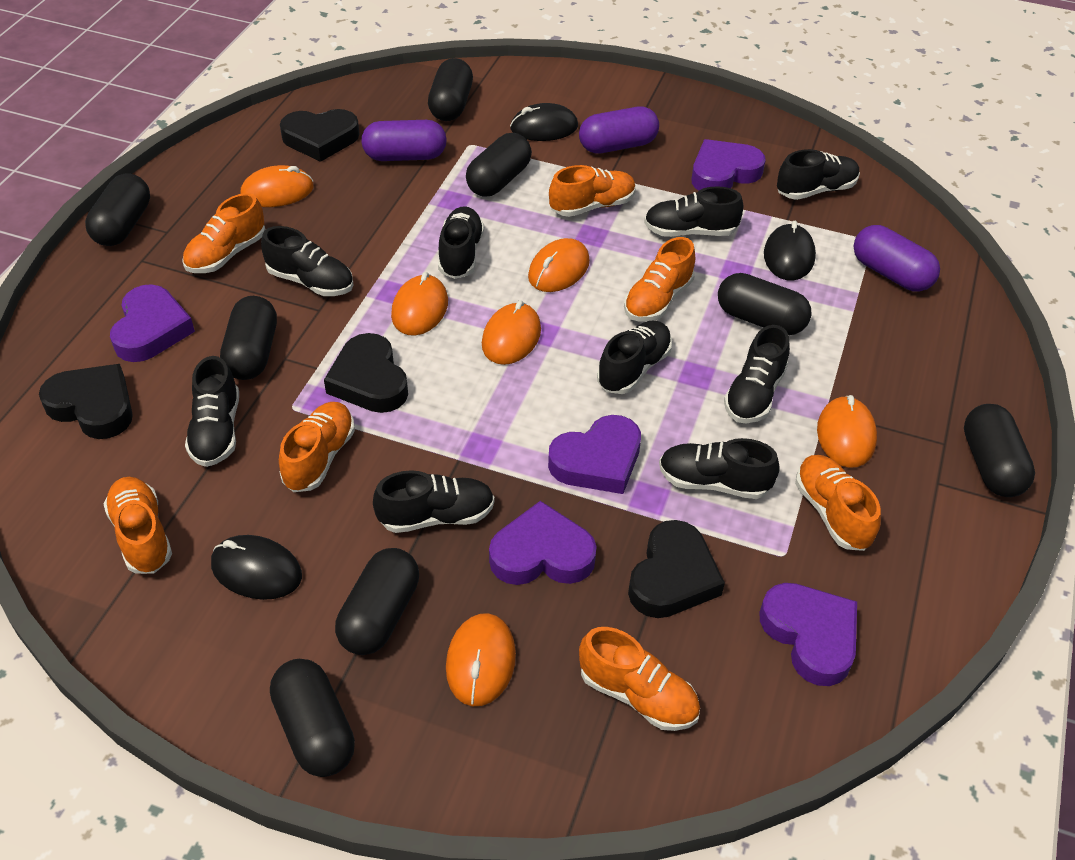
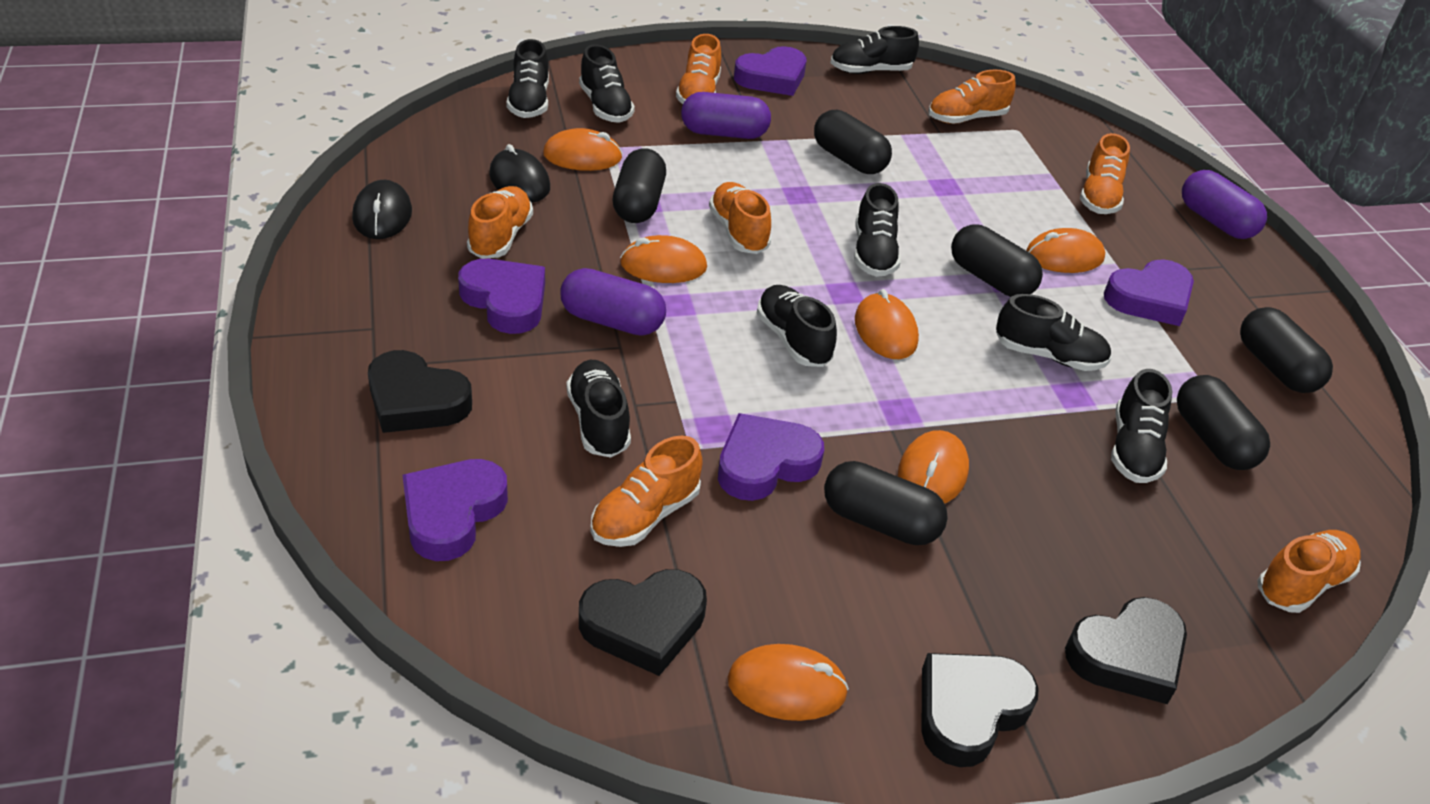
black capsule: [85,173,150,246] [220,296,277,380] [270,659,355,777] [335,548,419,655] [428,58,473,121] [466,133,532,197] [718,273,812,335] [964,404,1035,497] = 8 -> [613,148,666,223] [814,110,892,174] [824,461,948,545] [951,224,1043,297] [1177,375,1270,470] [1240,307,1333,393] = 6
black mouse: [211,535,302,600] [510,103,578,141] [764,221,816,280] = 3 -> [352,180,412,239] [489,144,550,203] = 2
black shoe: [185,356,239,467] [261,226,354,296] [373,470,495,533] [438,206,484,279] [597,321,672,394] [644,186,743,237] [659,438,780,499] [724,325,790,424] [777,149,860,200] = 9 -> [506,39,549,118] [566,360,631,458] [579,45,635,123] [757,285,837,367] [830,26,919,74] [854,183,901,277] [996,294,1111,371] [1111,369,1172,483] = 8

